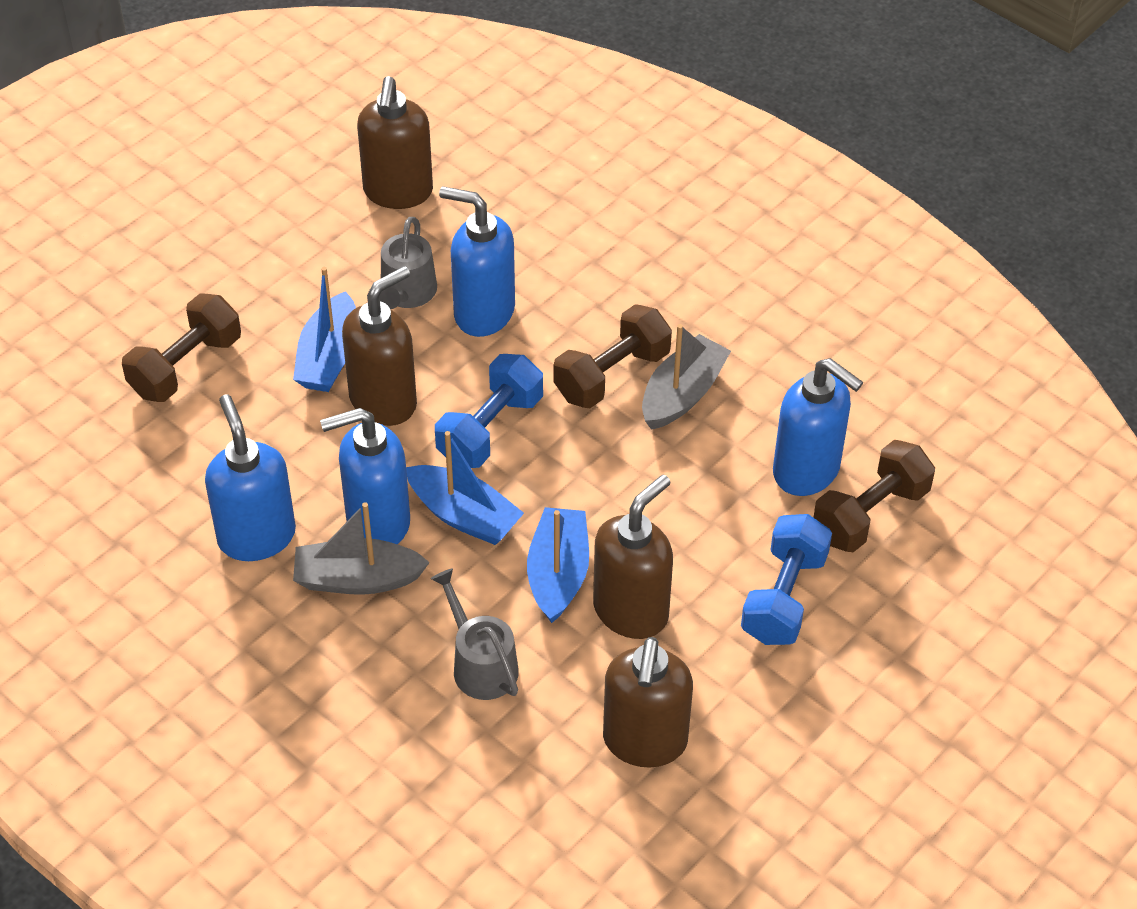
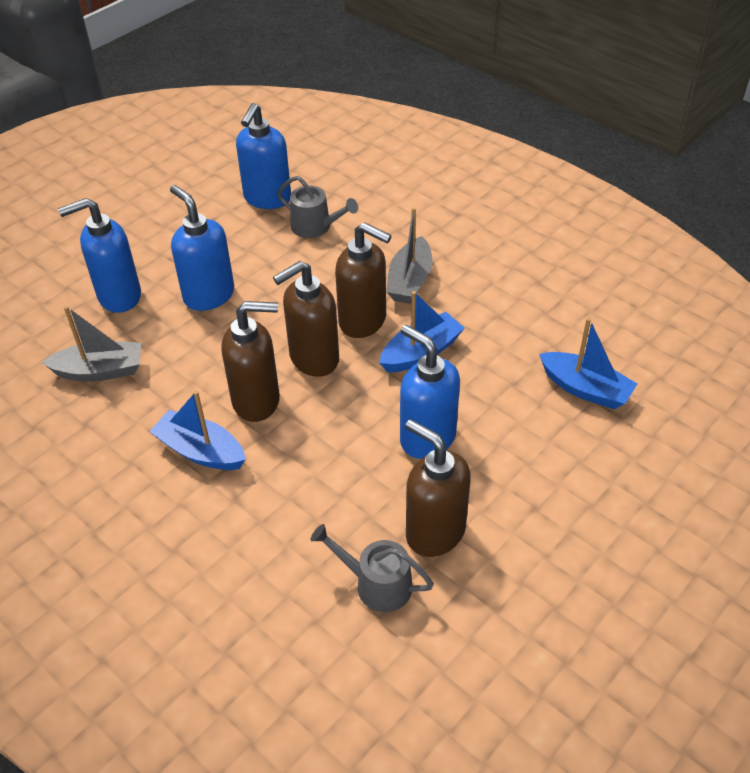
blue dumbbell: [435,354,543,468] [741,514,832,645] = 2 -> none = 0
brown dumbbell: [122,293,241,402] [553,304,672,408] [813,440,935,552] = 3 -> none = 0

